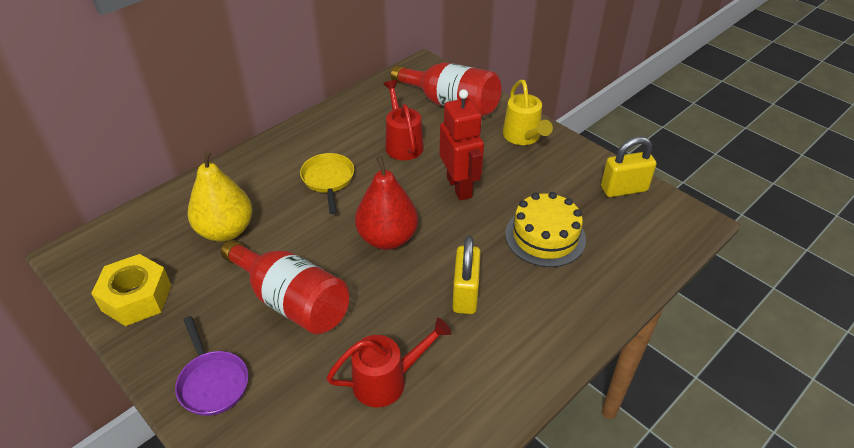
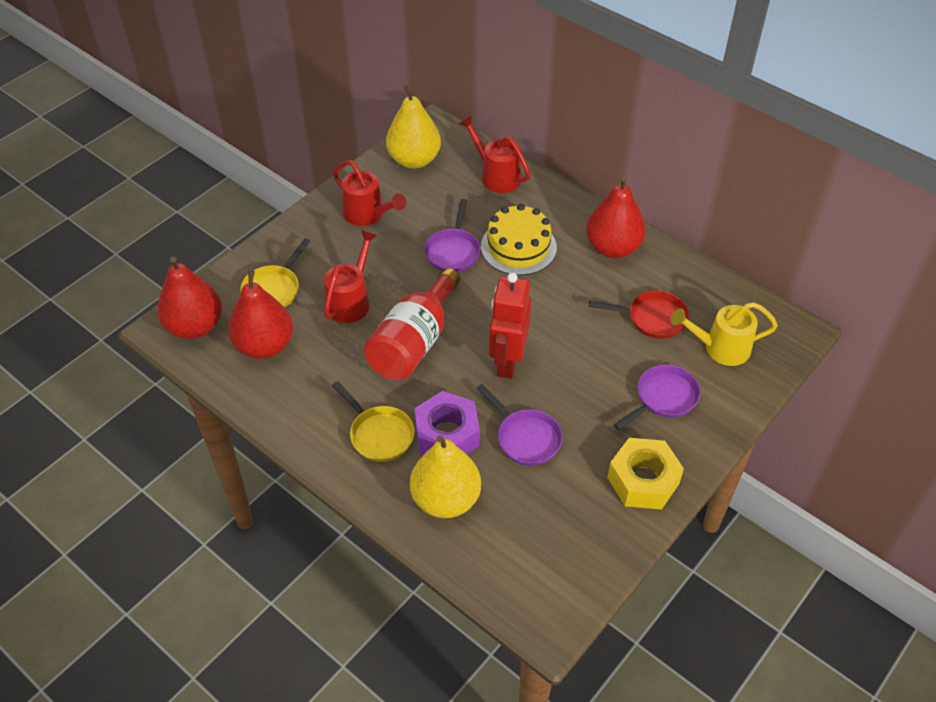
purple nut: none = 0 -> [414,391,480,455] = 1
purple pan: [175,316,248,416] = 1 -> [424,199,480,272] [476,384,563,466] [614,365,701,430] = 3
red bottle: [221,240,349,334] [391,63,501,116] = 2 -> [364,268,460,380] = 1
red pan: none = 0 -> [589,291,689,339] = 1
red pear: [355,156,418,250] = 1 -> [157,257,222,339] [228,270,293,359] [586,176,646,258] = 3
red watering can: [327,318,451,407] [383,80,424,160] = 2 -> [324,230,377,323] [333,160,406,226] [459,115,530,193] = 3
yellow padlock: [452,236,481,314] [601,137,657,197] = 2 -> none = 0
yellow pan: [300,153,354,214] = 1 -> [240,239,310,307] [332,381,415,462] = 2
yellow pear: [188,149,253,242] = 1 -> [386,85,441,169] [410,435,481,518] = 2

